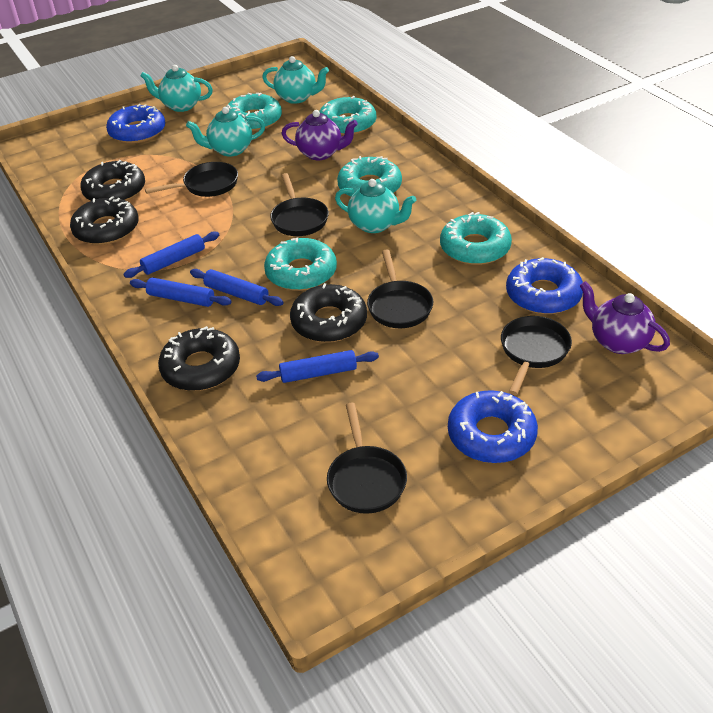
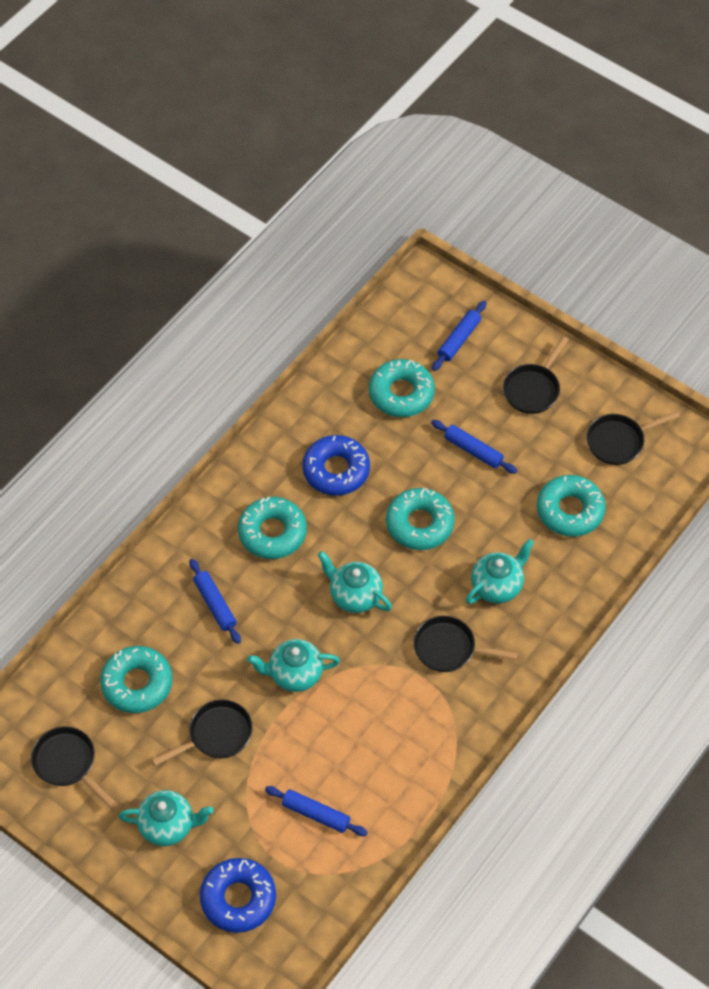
black donut: [70,196,139,245] [80,160,145,201] [158,326,240,391] [290,283,367,343] = 4 -> none = 0
blue donut: [106,104,165,144] [448,390,538,463] [506,257,583,314] = 3 -> [200,858,276,933] [302,435,370,496] = 2
purple teapot: [282,110,358,160] [580,281,670,354] = 2 -> none = 0

